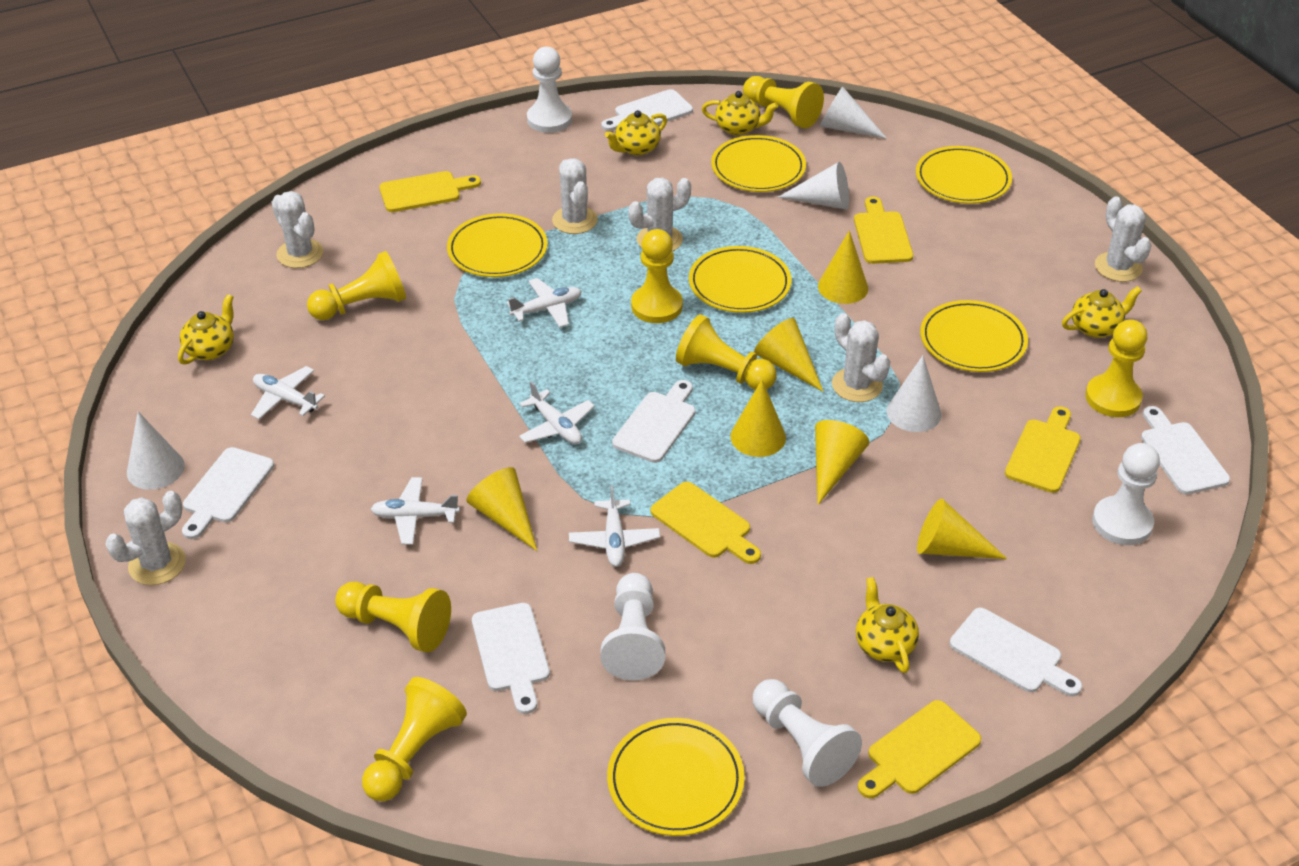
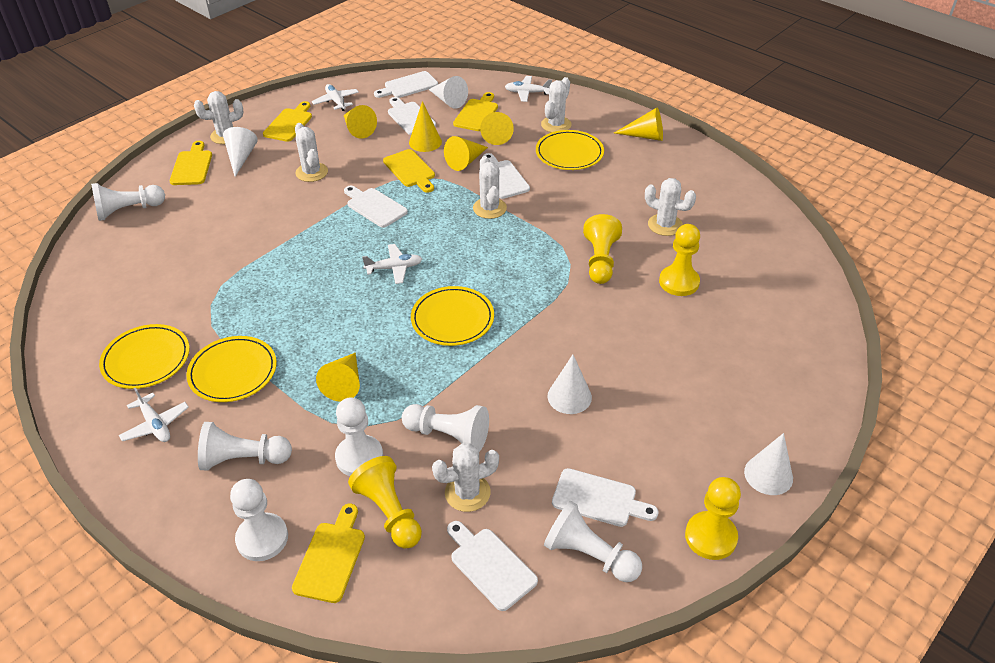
white pawn: [527,47,572,133] [600,573,665,680] [753,679,862,787] [1092,443,1160,545] = 4 -> [91,183,165,221] [198,422,292,471] [230,479,288,561] [335,397,383,476] [402,404,489,452] [544,501,642,582] = 6
white plane: [251,366,325,419] [371,477,460,545] [507,278,582,327] [519,381,595,444] [569,485,660,567] = 5 -> [118,388,189,442] [312,84,359,111] [362,244,422,284] [505,76,552,102] = 4
yellow pawn: [307,251,406,320] [335,582,451,653] [362,677,467,801] [631,229,683,323] [676,314,777,390] [743,76,824,128] [1085,320,1148,417] = 7 -> [348,456,422,548] [583,214,622,284] [659,224,700,296] [685,477,741,560] = 4
yellow plate: [447,213,548,277] [607,718,745,836] [689,246,791,313] [711,135,806,192] [916,146,1012,204] [920,300,1028,372] = 6 -> [99,324,190,389] [186,336,277,402] [411,286,494,346] [536,130,604,170] = 4
yellow teapot: [178,294,234,365] [605,110,667,156] [702,91,778,136] [856,577,919,673] [1062,286,1142,338] = 5 -> none = 0

